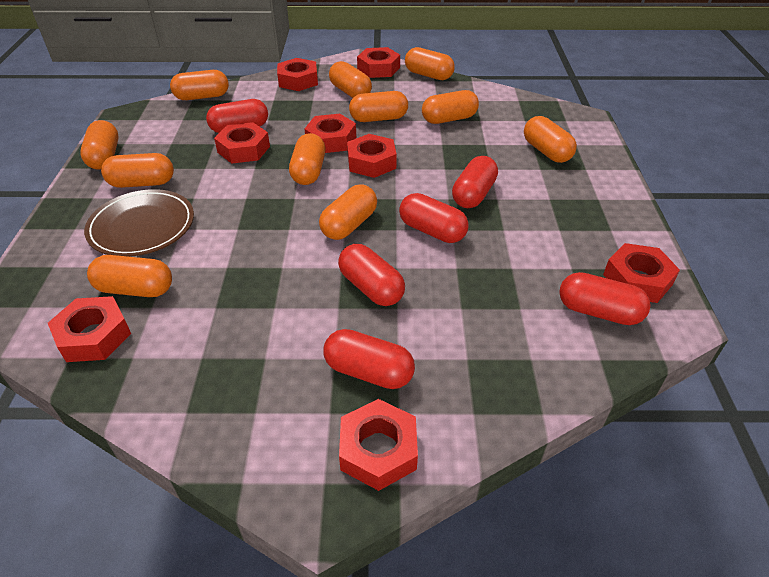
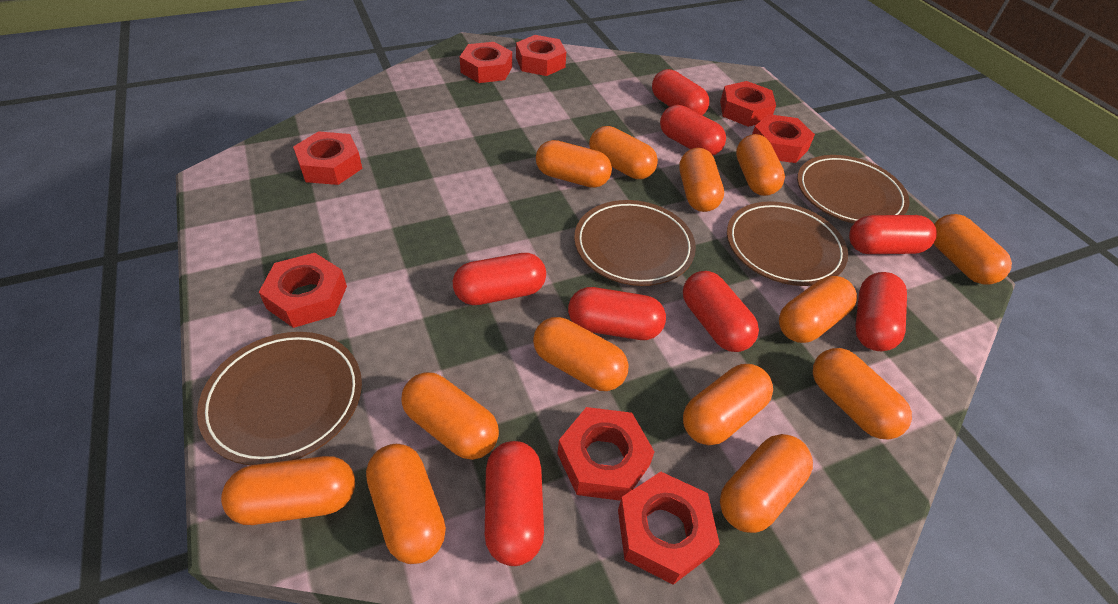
brown plate: [84,189,194,257] = 1 -> [197,332,362,465] [574,200,696,286] [727,201,848,286] [797,155,910,224] = 4
orange capsule: [80,120,119,170] [87,255,172,297] [101,153,174,188] [170,70,229,100] [289,133,325,185] [319,184,377,240] [329,61,372,98] [349,91,408,122] [405,47,455,80] [422,90,479,124] [524,116,577,163] = 11 -> [221,456,355,525] [366,444,446,564] [402,372,499,460] [533,317,629,391] [536,140,612,188] [589,126,658,179] [679,148,724,212] [683,364,773,445] [720,434,813,533] [736,134,785,196] [779,276,857,343] [813,348,912,440] [933,214,1012,284] = 13
red capsule: [206,99,268,133] [324,329,415,389] [338,244,405,306] [399,193,469,243] [452,156,498,208] [559,272,651,325] = 6 -> [453,253,546,305] [485,441,544,566] [568,287,666,340] [652,69,709,115] [660,105,726,155] [683,271,759,352] [849,215,937,254] [855,272,907,351] = 8

